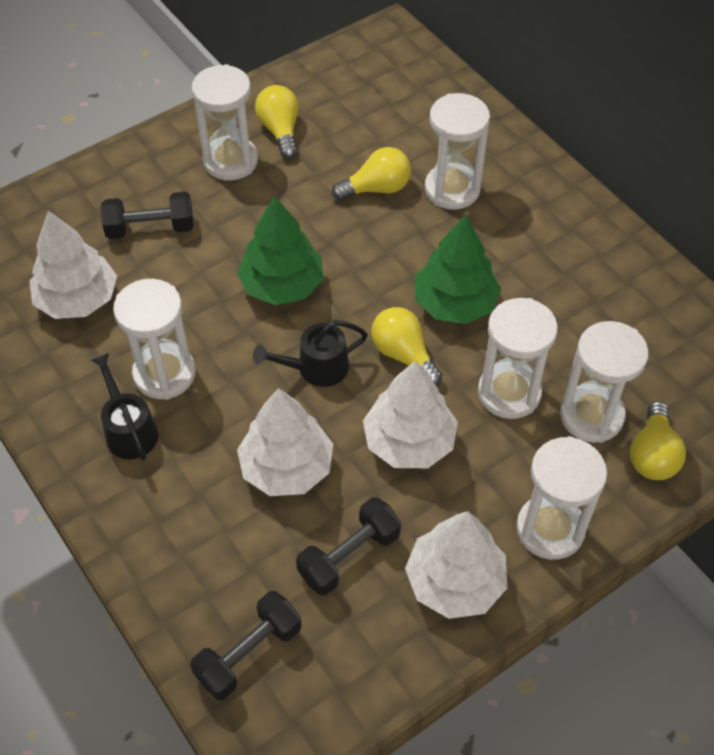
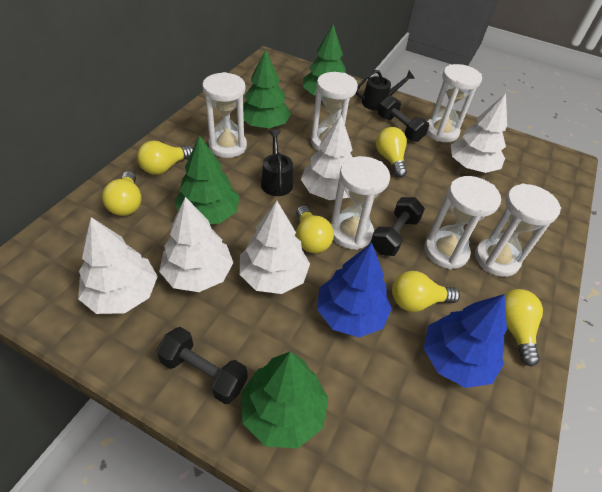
blue tree: none = 0 -> [317,243,392,338] [424,294,507,388] = 2
green tree: [237,195,323,305] [415,215,501,324] = 2 -> [174,135,239,224] [241,352,328,448] [243,49,291,128] [303,24,345,96] = 4
white tree: [29,211,117,319] [237,388,333,496] [363,361,458,468] [405,511,507,619] = 4 -> [78,217,158,314] [159,197,233,292] [240,201,310,294] [301,115,353,200] [451,93,507,173] = 5
yellow light bulb: [255,85,299,159] [332,147,411,200] [371,307,443,386] [630,401,686,480] = 4 -> [102,171,142,216] [137,141,193,175] [296,205,334,253] [376,127,407,178] [392,271,460,312] [505,289,543,367] = 6

